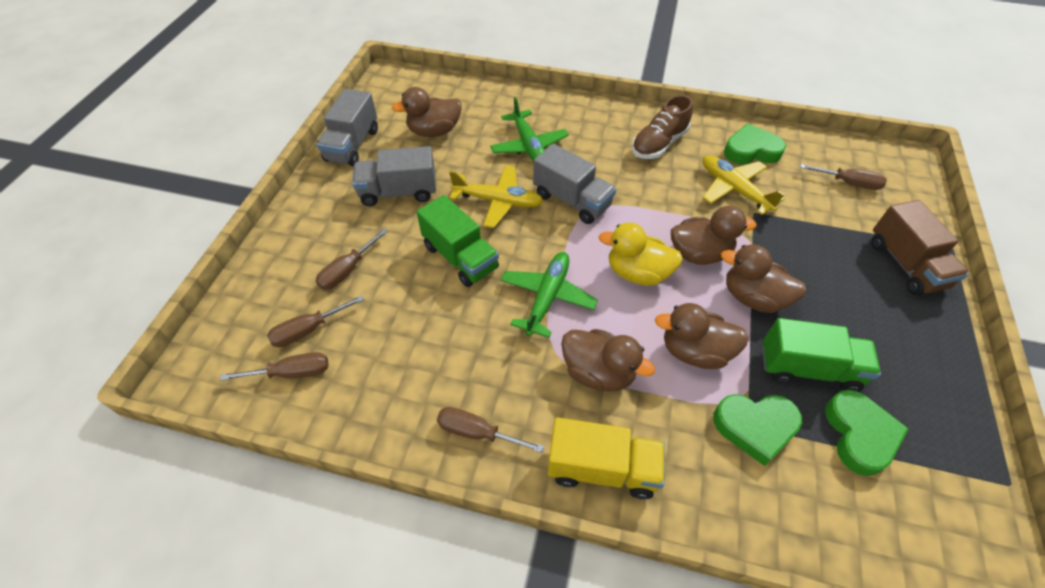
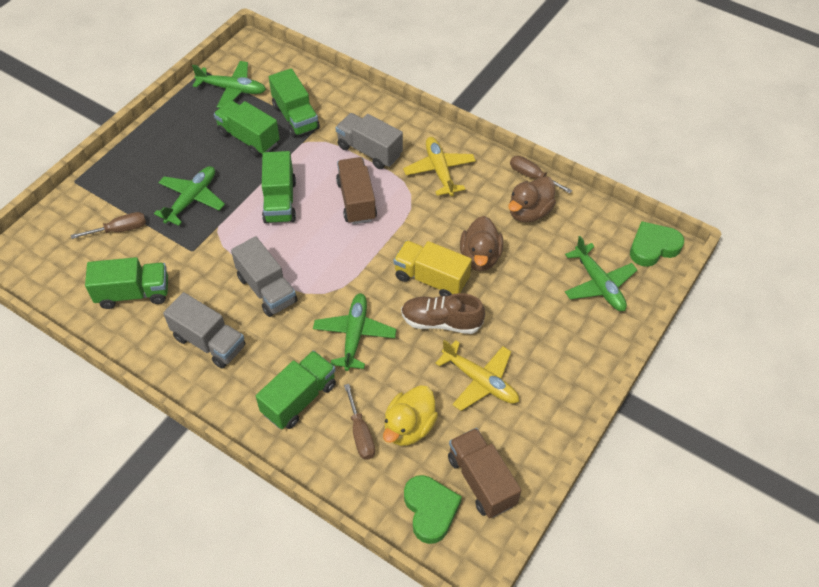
brown duck: [392,87,462,137] [561,329,655,392] [655,303,749,369] [671,206,757,265] [721,244,807,313] = 5 -> [460,216,503,271] [508,176,556,223] = 2
brown screwdriver: [220,352,329,381] [267,295,365,347] [316,229,388,290] [437,407,544,453] [800,164,887,190] = 5 -> [71,212,146,239] [344,384,375,460] [510,156,572,193] = 3
brown truck: [871,200,969,295] = 1 -> [336,157,377,224] [448,428,521,518] = 2
green heart: [713,394,802,466] [724,123,786,164] [825,390,909,476] = 3 -> [404,475,462,544] [630,221,684,267] = 2
green plane: [490,97,569,162] [501,252,598,338] = 2 -> [154,166,225,226] [192,61,266,108] [313,293,397,371] [565,236,637,311] = 4
green truck: [417,195,499,287] [762,318,881,392] = 2 -> [85,257,168,309] [214,100,280,157] [256,350,336,429] [262,151,296,224] [269,68,320,138] = 5

